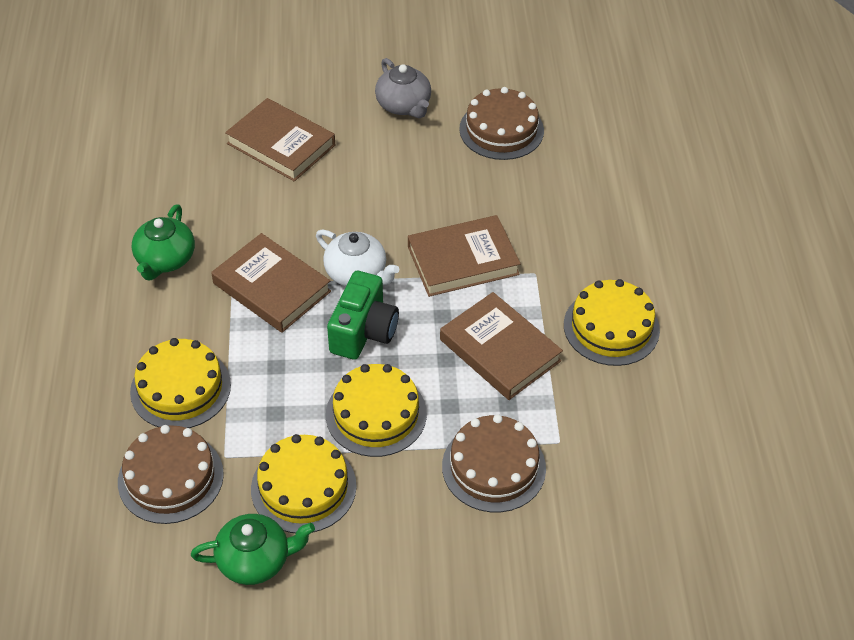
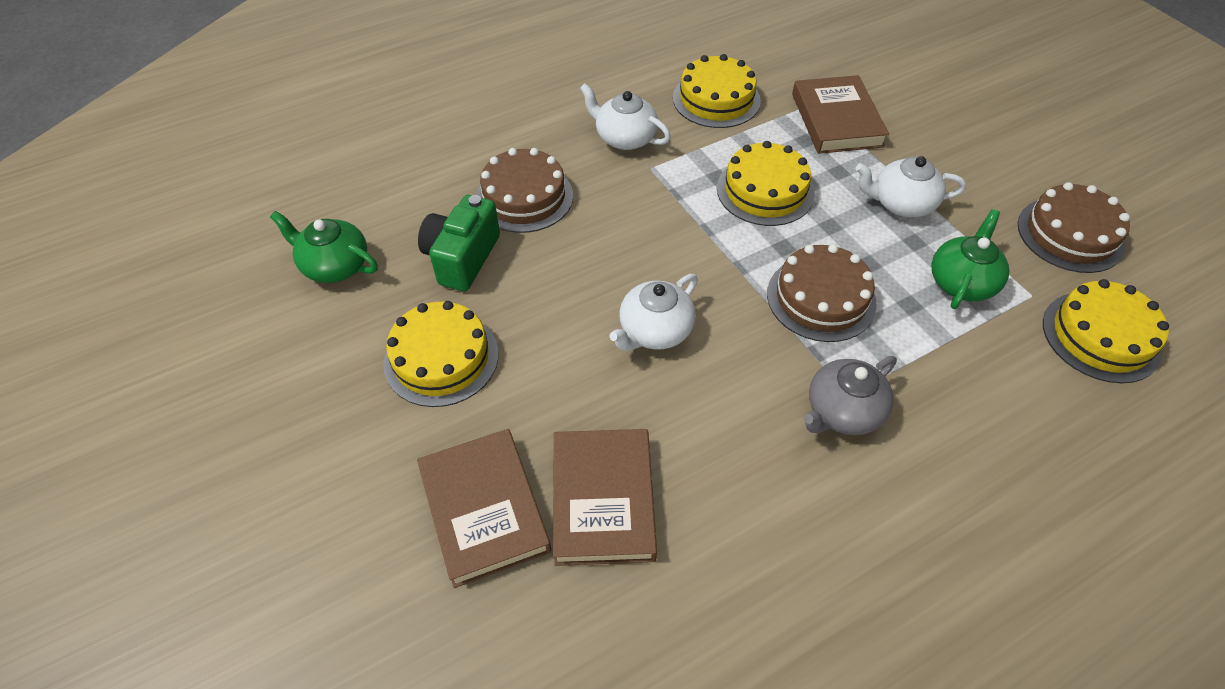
brown book: [211,233,331,333] [225,98,335,182] [408,215,521,297] [440,292,563,400] = 4 -> [417,429,551,588] [553,429,657,566] [792,75,889,154] = 3
white teapot: [316,230,399,286] = 1 -> [580,83,671,150] [609,274,698,351] [855,156,966,217] = 3

